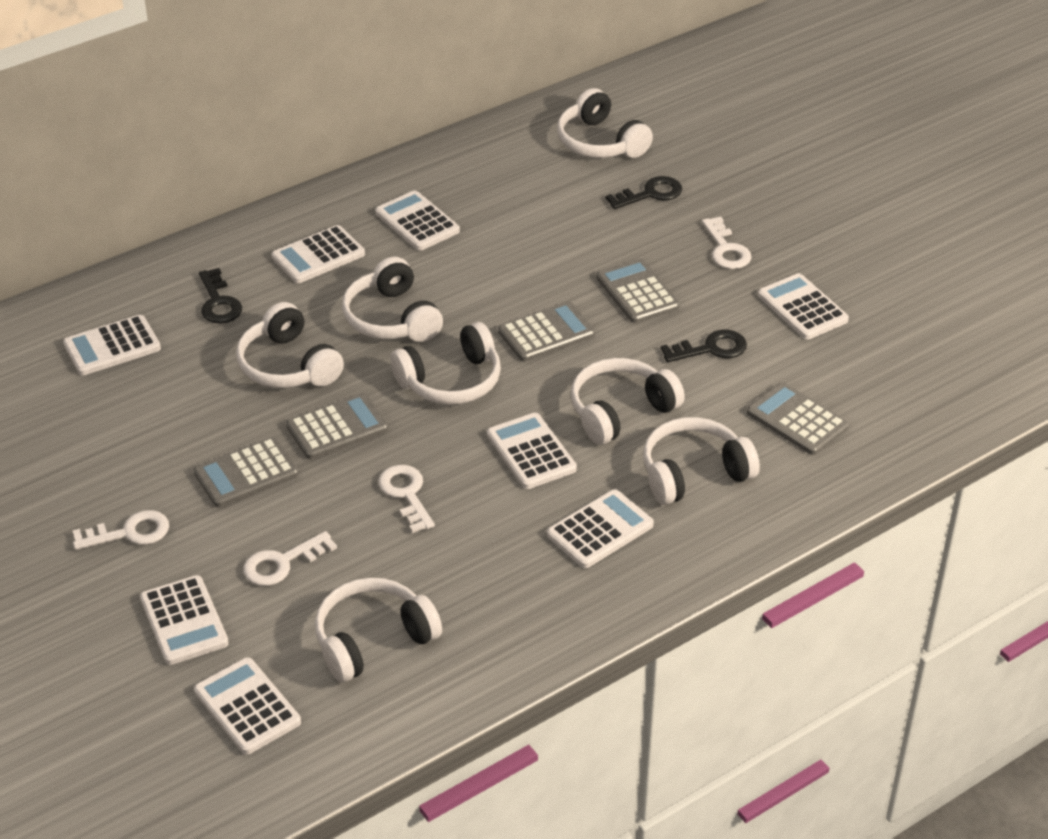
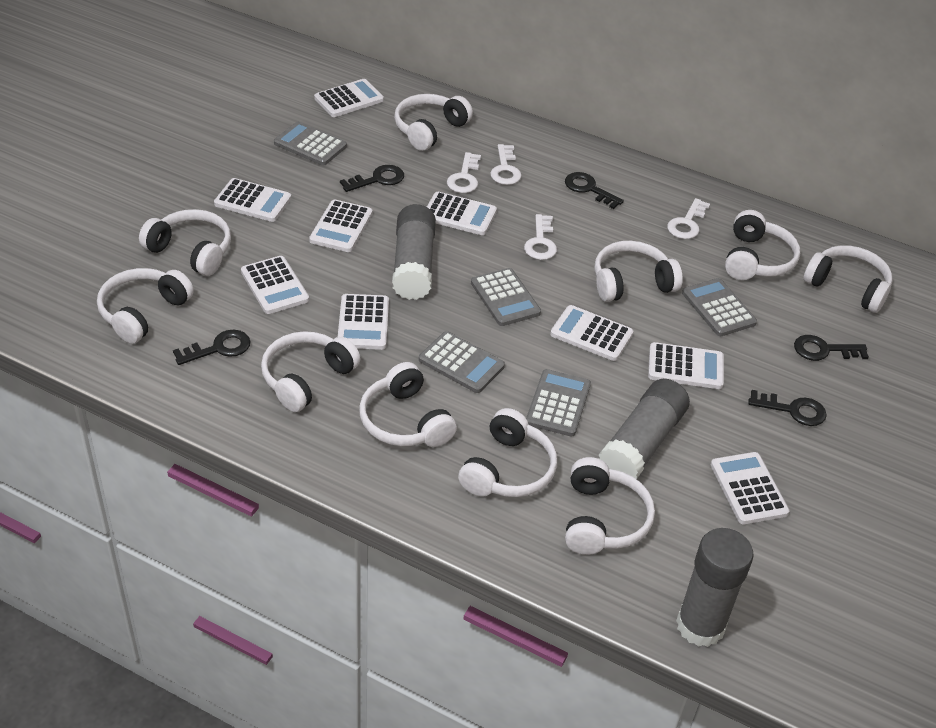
black key: [199,268,242,323] [606,176,682,209] [661,330,747,362] = 3 -> [173,330,251,365] [340,165,404,192] [565,172,624,209] [748,390,827,426] [794,335,869,361] = 5
grey glue stick: none = 0 -> [392,204,436,300] [599,379,690,479] [676,528,754,647] = 3
white calculator: [63,315,161,375] [140,575,229,665] [194,657,301,755] [272,225,365,283] [375,190,460,251] [487,413,577,489] [547,489,654,568] [758,273,849,340] = 8 -> [214,178,291,222] [241,256,309,314] [309,199,373,252] [314,79,384,117] [338,294,389,350] [427,192,497,235] [550,305,633,361] [648,342,724,389] [711,452,790,524] = 9
white headphones: [236,302,344,388] [315,578,442,683] [342,257,443,342] [390,322,501,405] [557,88,653,158] [571,358,685,445] [643,417,760,505] = 7 -> [97,268,194,344] [139,209,231,276] [261,331,360,412] [359,362,457,447] [394,94,473,151] [458,408,557,497] [565,457,655,555] [595,241,683,302] [725,210,800,280] [803,245,892,313] = 10

